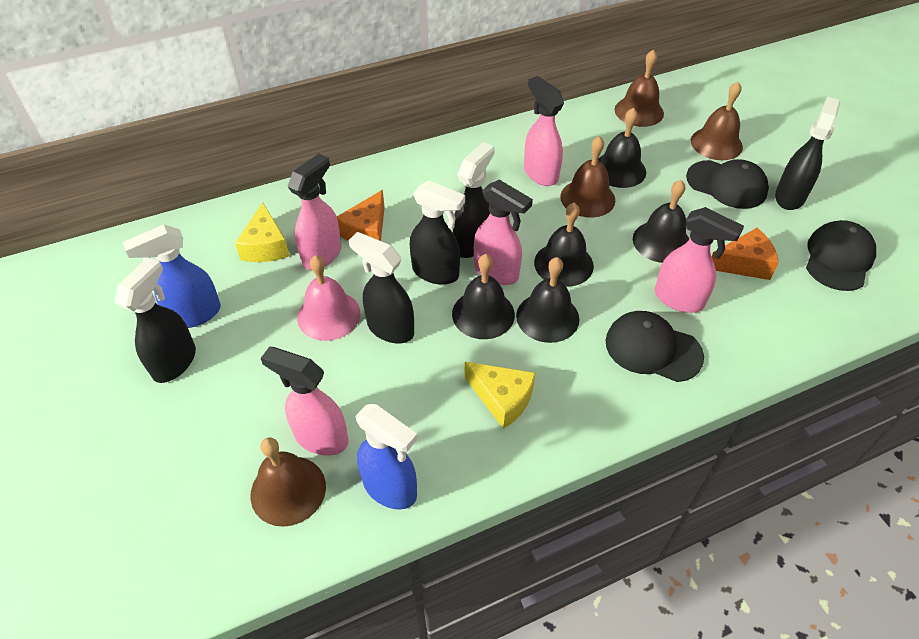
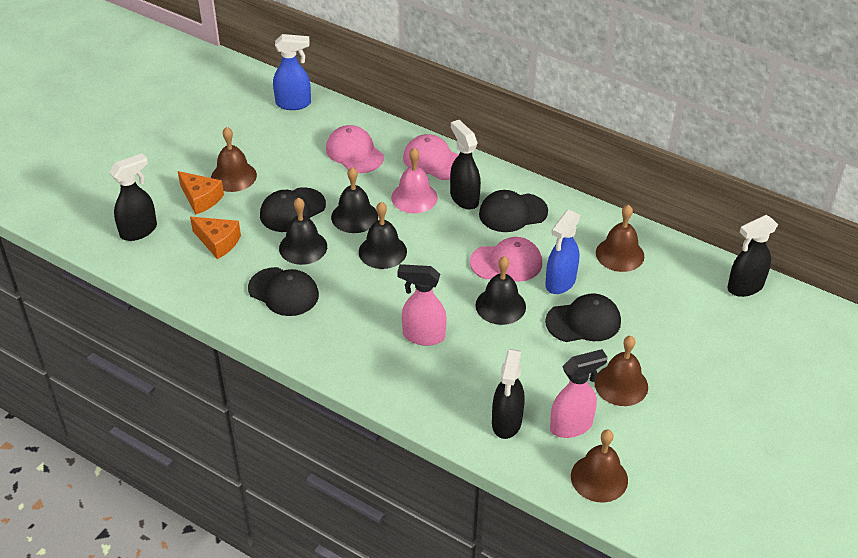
black bell: [452,254,515,339] [516,257,579,343] [534,203,594,287] [598,108,646,188] [633,180,689,263] = 5 -> [279,197,327,265] [331,167,378,233] [359,202,407,269] [475,256,526,325] = 4
black cap: [605,311,704,382] [686,159,769,209] [806,220,876,291] = 3 -> [248,267,319,316] [260,187,326,232] [479,190,548,232] [545,293,621,342] = 4
black spray bottle: [114,258,196,383] [349,232,414,343] [410,180,465,285] [453,142,495,258] [775,97,840,210] = 5 -> [109,153,157,241] [450,120,481,210] [492,349,525,439] [727,215,778,297] = 4
pink cap: none = 0 -> [326,125,384,173] [403,134,459,180] [470,237,542,282] = 3
pink spray bottle: [261,347,348,456] [287,154,342,270] [474,180,533,285] [524,76,564,186] [655,207,744,313] = 5 -> [397,264,447,346] [550,349,608,438] = 2
yellow cheese: [235,203,290,262] [465,362,535,429] = 2 -> none = 0

